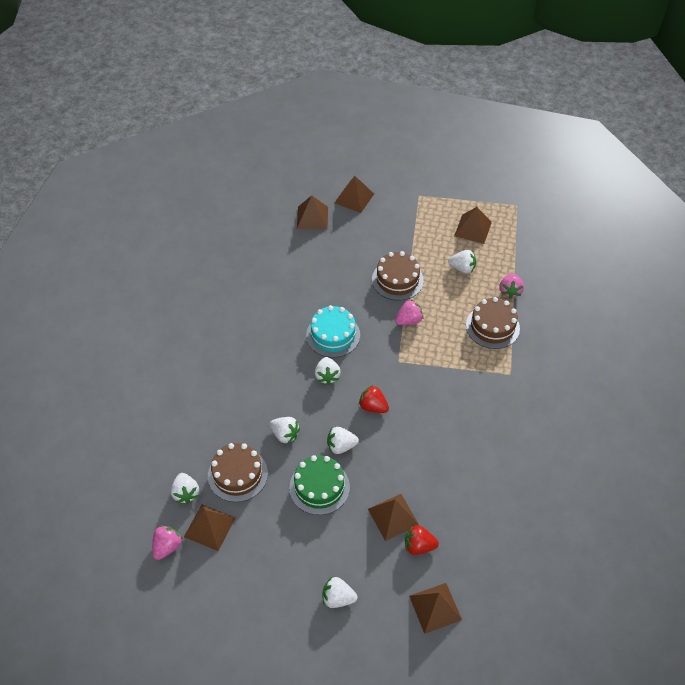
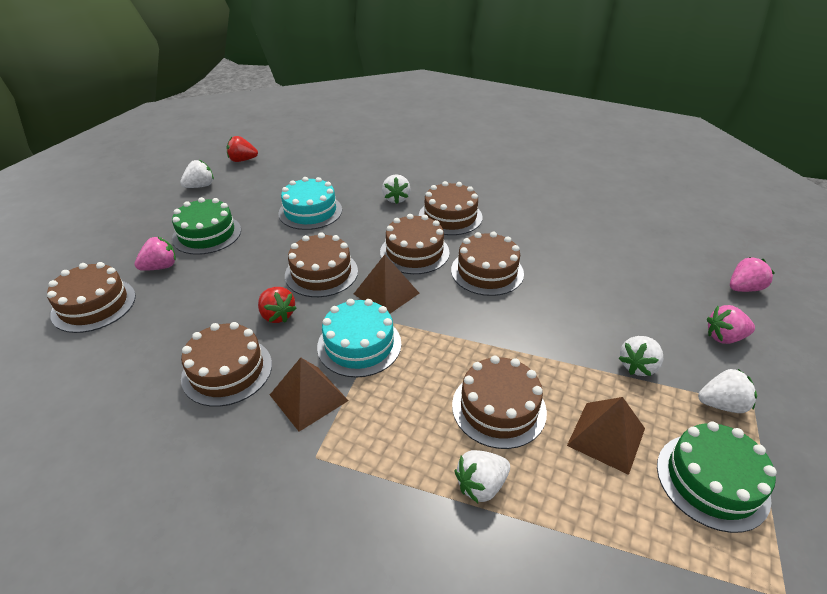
brown cake: [208,443,268,502] [372,251,424,300] [466,297,520,349] = 3 -> [47,262,136,333] [181,322,272,407] [285,232,358,297] [380,214,450,274] [419,181,483,235] [451,232,524,296] [452,355,547,449] = 7
brown pyramid: [184,504,235,551] [297,195,328,229] [335,176,374,213] [368,494,419,541] [409,583,462,634] [454,207,492,244] = 6 -> [270,358,349,432] [354,255,420,313] [567,397,645,475] = 3
green cake: [289,455,350,515] = 1 -> [172,197,241,255] [657,421,777,533] = 2
turquoise cake: [306,305,360,358] = 1 -> [278,177,342,230] [317,299,401,377] = 2
white strawberry: [171,473,199,504] [270,417,300,444] [315,357,341,385] [323,577,358,608] [327,427,359,454] [448,250,476,274] = 6 -> [180,160,214,188] [382,174,411,204] [455,450,510,503] [618,336,663,376] [698,369,757,413] = 5

